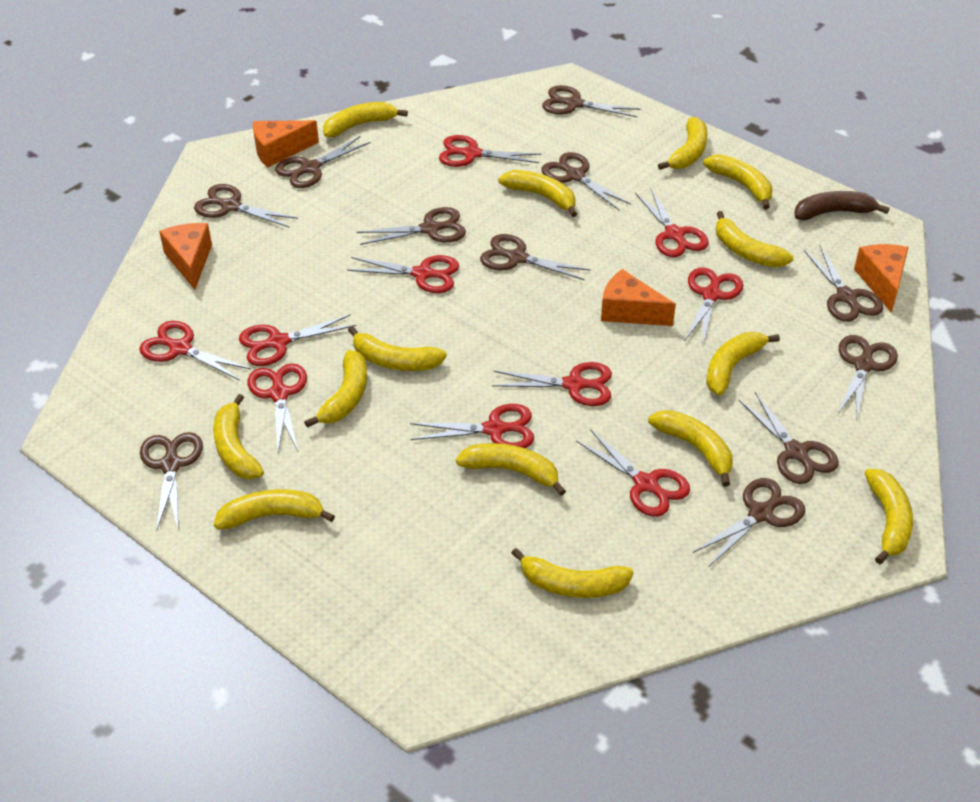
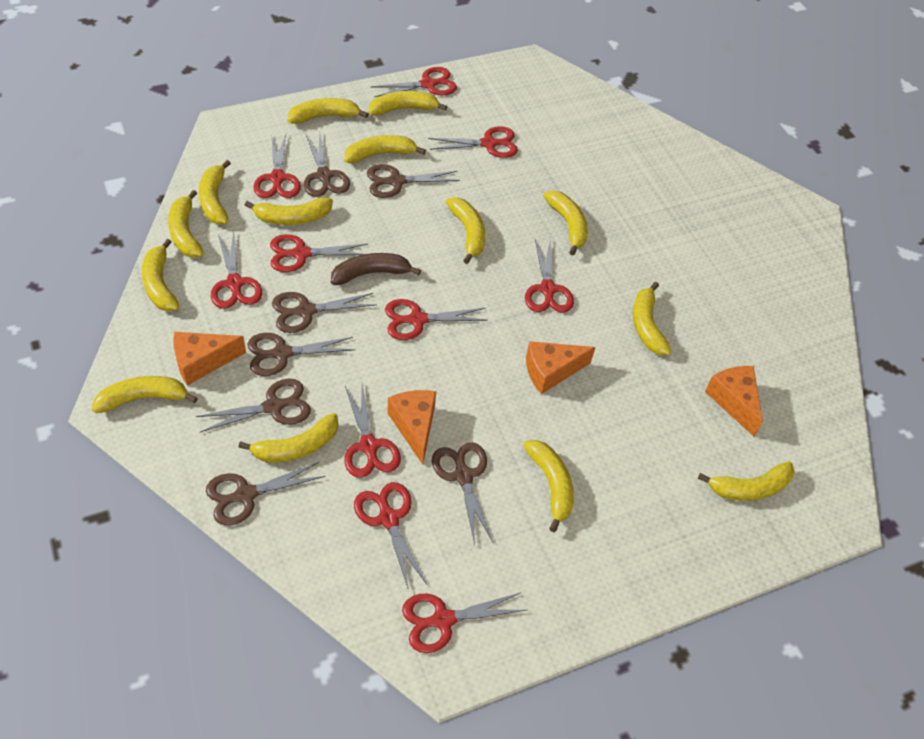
brown scissors: [140,432,203,532] [194,184,298,228] [275,136,370,188] [357,207,466,245] [480,234,591,280] [541,152,631,210] [542,85,641,117] [693,478,805,566] [739,392,839,484] [804,246,883,322] [837,335,898,422] = 11 -> [196,379,311,432] [206,462,325,525] [247,333,356,376] [272,292,377,333] [304,133,350,197] [367,164,460,198] [432,442,493,545] = 7

